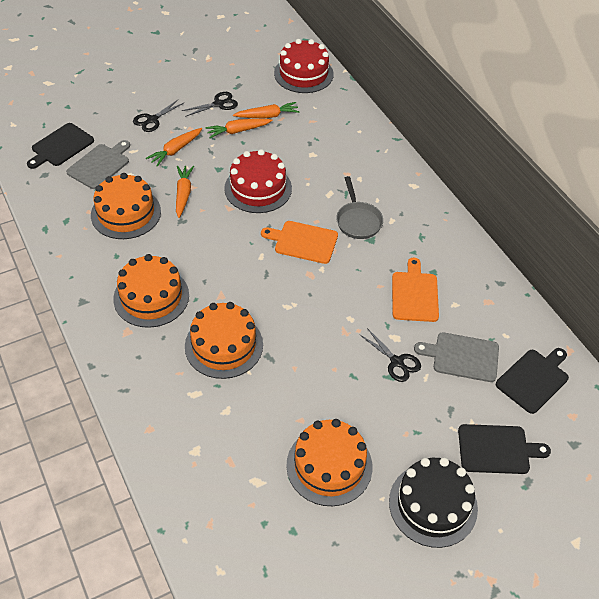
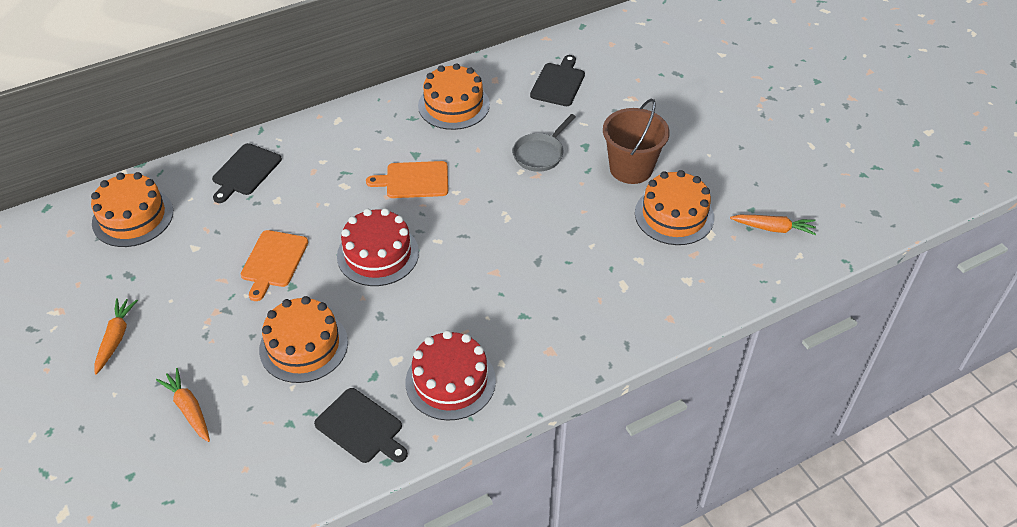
black cake: [389,457,478,548] = 1 -> none = 0
black scissors: [133,99,184,132] [182,92,238,117] [359,328,421,382] = 3 -> none = 0
brown bucket: none = 0 -> [603,99,670,184] = 1
grey cutting board: [66,140,130,189] [414,332,499,382] = 2 -> none = 0
orange carrot: [146,128,202,167] [176,166,194,218] [205,119,272,138] [233,102,300,118] = 4 -> [94,298,138,375] [156,368,210,442] [730,215,816,235] = 3

